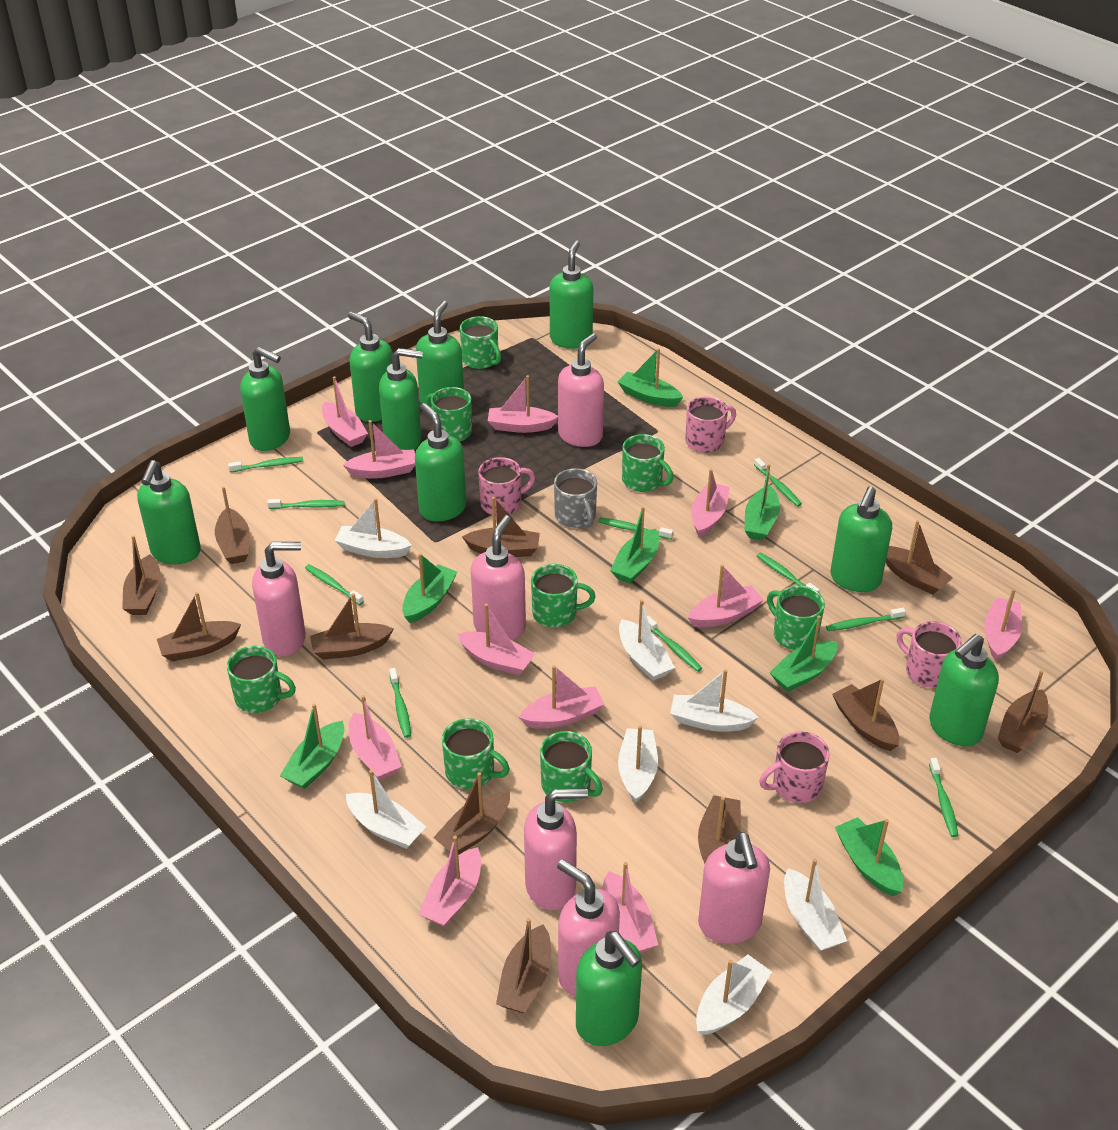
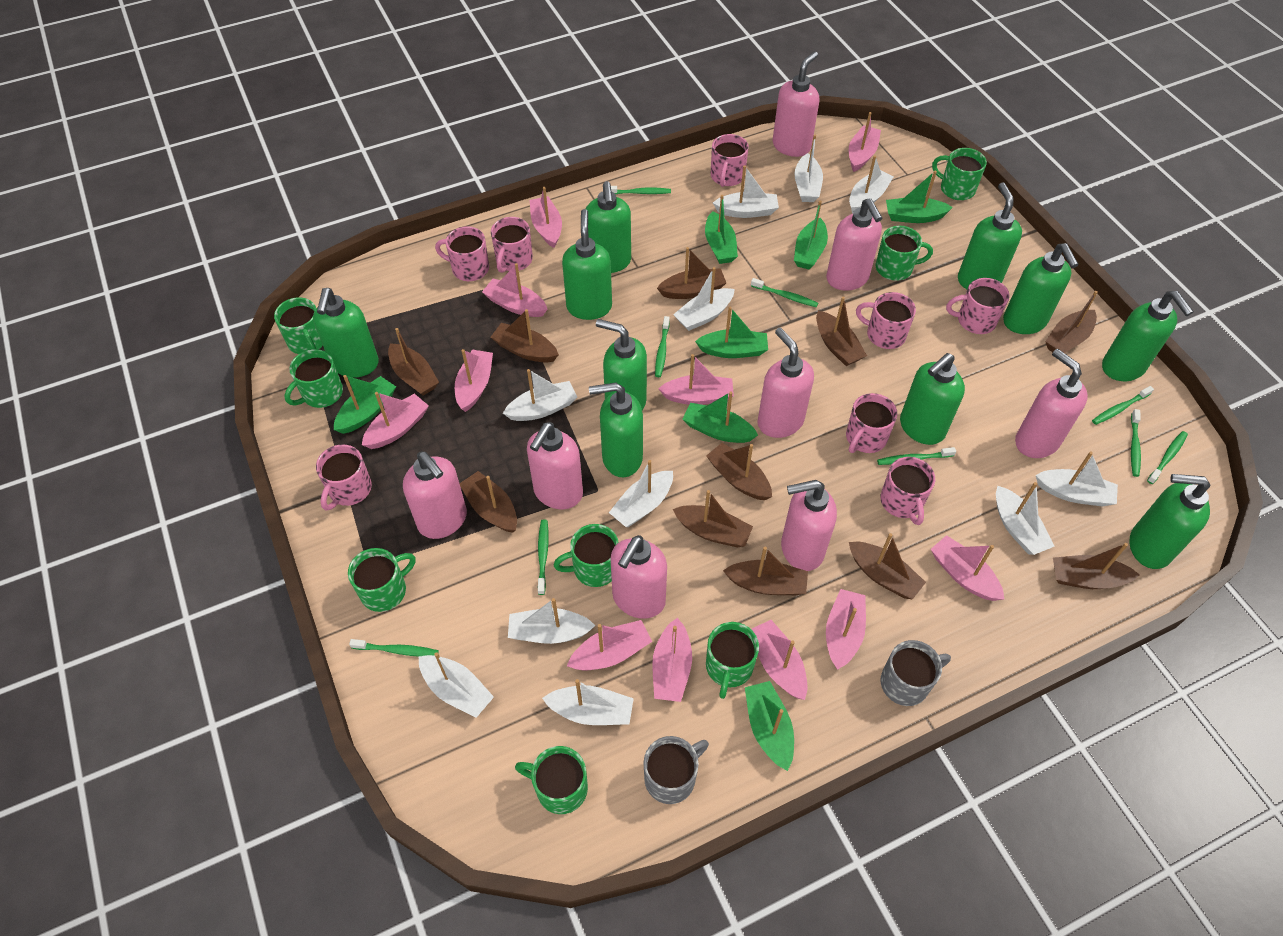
green toothbrush: [228,457,303,472] [267,499,345,509] [305,564,364,605] [389,668,411,738] [598,518,673,540] [647,616,702,672] [754,458,802,507] [757,553,820,593] [826,608,906,631] [929,758,959,837] = 10 -> [349,639,439,657] [538,519,549,595] [611,186,671,194] [655,316,670,377] [751,278,818,307] [877,447,956,465] [1092,386,1154,425] [1131,409,1141,477] [1147,431,1188,484] = 9
grey mug: [554,468,597,528] = 1 -> [644,736,709,804] [880,640,951,706] = 2
pink mug: [478,457,535,516] [685,397,736,453] [759,731,830,803] [897,621,962,688] = 4 -> [316,444,372,511] [435,226,489,281] [491,217,533,273] [711,134,749,187] [846,393,897,453] [856,292,916,349] [880,457,935,525] [946,278,1009,334] = 8
pink soap dispenser: [252,542,306,656] [471,515,526,640] [524,788,588,910] [557,859,620,997] [558,333,604,447] [698,832,770,944] = 6 -> [403,451,467,539] [527,422,583,509] [611,535,667,619] [757,328,814,438] [772,51,819,157] [781,480,837,571] [826,198,882,291] [1015,349,1088,458] = 8
white boat: [334,498,412,558] [346,770,426,849] [618,726,658,803] [619,599,675,681] [670,669,759,732] [696,955,772,1035] [784,859,847,951] = 7 -> [419,652,494,718] [503,369,577,421] [508,598,596,644] [542,679,634,725] [609,460,673,527] [673,267,735,331] [713,165,779,218] [795,135,823,202] [849,156,893,214] [996,482,1054,555] [1036,452,1118,507] = 11

